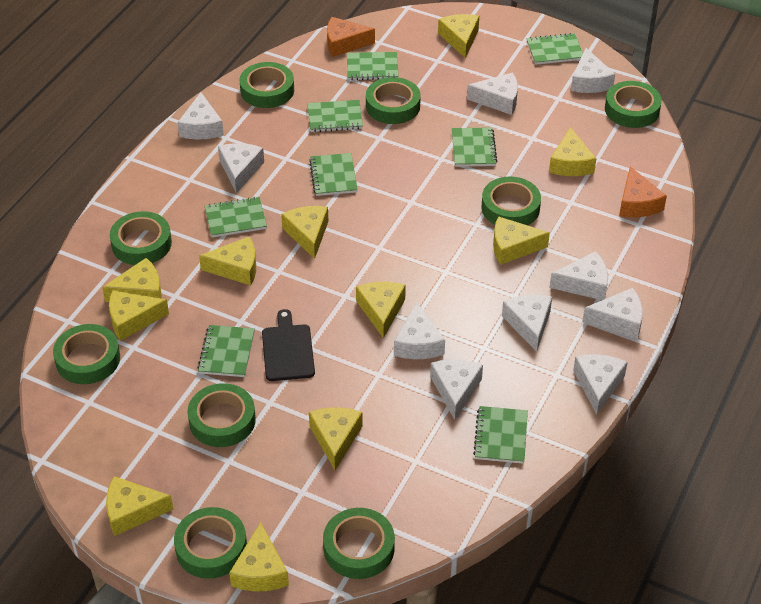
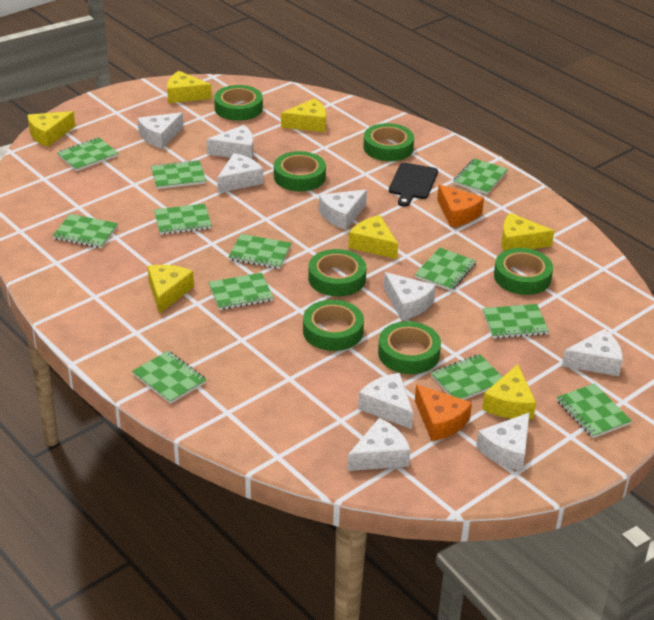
green notebook: [197,325,255,377] [205,197,267,238] [307,100,363,132] [309,153,358,196] [347,52,399,80] [452,127,497,167] [473,406,528,464] [527,33,583,65] = 8 -> [52,214,118,248] [57,137,118,171] [132,351,207,404] [151,160,206,189] [154,204,212,235] [208,273,274,310] [228,234,292,269] [415,248,476,291] [431,354,502,400] [453,158,508,195] [482,304,549,339] [557,383,632,438] = 12
green tape: [53,324,120,384] [110,211,172,265] [174,507,247,579] [187,383,256,447] [240,62,294,108] [323,508,395,579] [366,77,421,124] [481,176,541,225] [605,81,662,128] = 9 -> [214,85,263,121] [274,151,326,191] [303,300,364,351] [308,249,366,296] [363,123,414,161] [378,321,441,374] [494,248,553,295] = 7
white cheese: [177,92,224,139] [218,143,264,193] [394,302,445,359] [430,359,483,420] [467,73,518,115] [502,295,552,352] [550,251,608,300] [571,48,615,93] [573,354,628,415] [582,288,643,339] = 10 -> [138,112,183,149] [206,125,253,159] [217,153,263,193] [319,190,367,230] [347,418,410,471] [358,373,413,429] [384,272,436,320] [476,412,530,471] [562,329,623,376] = 9
yellow cheese: [102,258,162,302] [106,476,173,536] [109,290,169,341] [199,236,256,285] [229,522,289,591] [281,206,328,259] [309,407,363,470] [356,282,406,338] [438,14,479,58] [493,216,550,265] [549,127,596,176] = 11 -> [27,111,75,147] [148,265,194,314] [167,71,212,103] [281,98,326,132] [348,215,398,259] [482,364,536,420] [501,213,554,251] = 7

